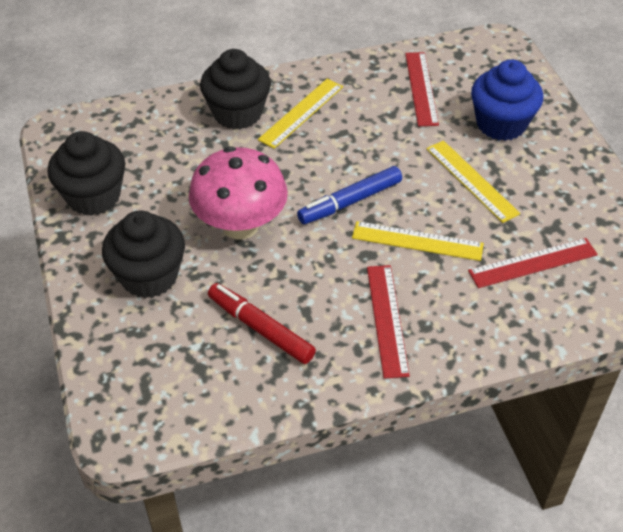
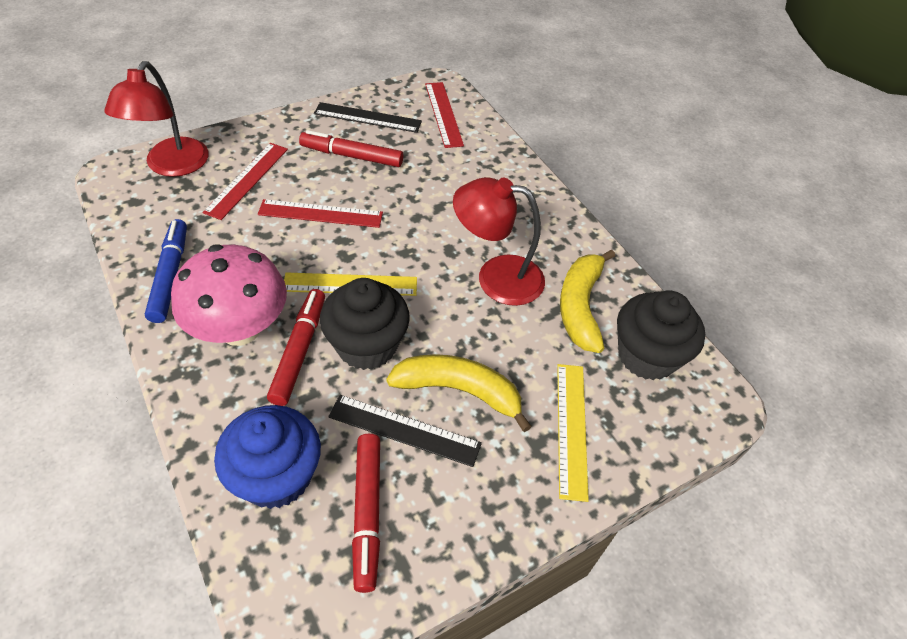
black cupcake: [48,131,125,216] [102,210,185,298] [200,49,271,129] = 3 -> [320,278,410,370] [617,290,705,380] = 2
black ruler: none = 0 -> [314,102,422,133] [328,395,482,467] = 2
red lamp: none = 0 -> [104,61,209,177] [453,177,545,306] = 2
red marker: [208,283,316,364] = 1 -> [267,289,325,406] [299,130,403,167] [352,434,380,593] = 3
yellow banana: none = 0 -> [386,354,532,432] [560,249,615,353] = 2
yellow ruler: [258,79,343,149] [352,221,484,261] [426,140,520,223] = 3 -> [284,272,417,296] [557,364,589,502] = 2

